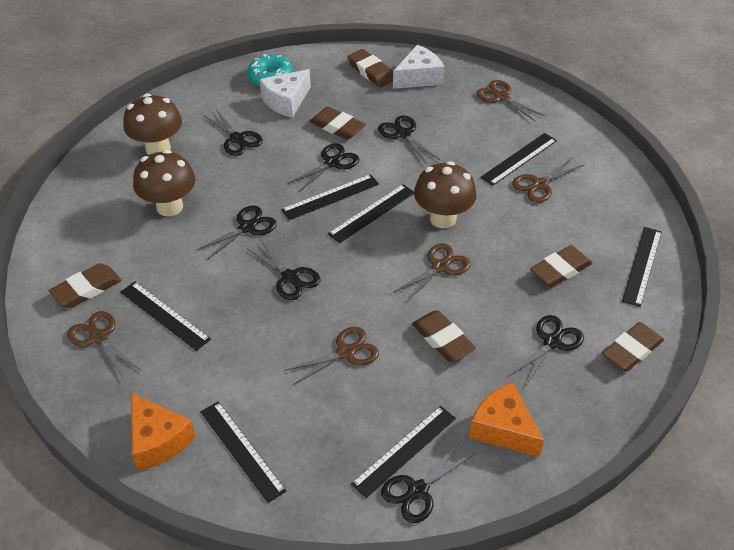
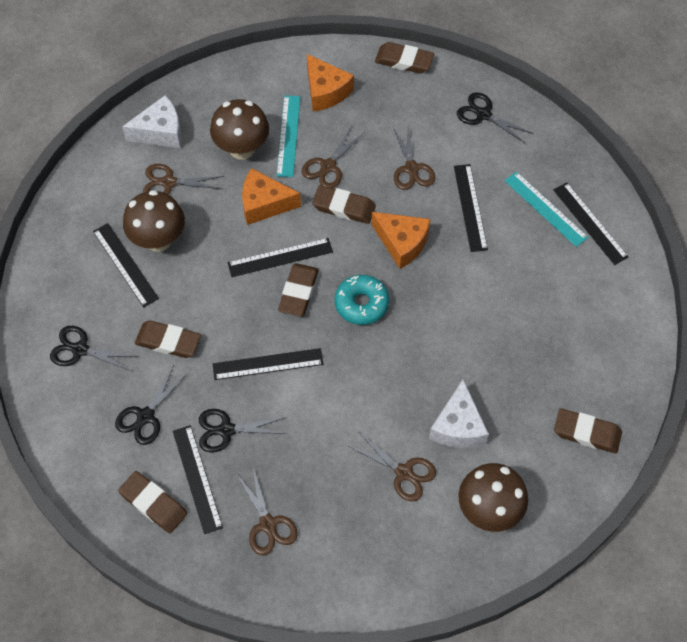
black ruler: [120,281,211,351] [201,401,286,503] [281,174,379,220] [328,184,414,243] [351,406,456,498] [480,133,557,186] [622,227,662,307] = 7 -> [93,223,159,307] [173,425,223,534] [213,348,324,380] [227,238,333,277] [454,164,488,252] [553,182,628,265] = 6
black scissors: [196,205,277,260] [203,109,263,156] [248,240,320,300] [287,143,359,192] [378,116,440,164] [381,440,476,523] [509,315,584,387] = 7 -> [50,326,139,371] [115,365,188,445] [199,409,288,452] [457,92,534,144] = 4
orange cheese: [131,393,196,471] [469,383,544,457] = 2 -> [242,168,301,225] [307,54,354,111] [372,212,430,269] = 3
turquoise ruler: none = 0 -> [277,95,300,177] [505,172,588,247] = 2

